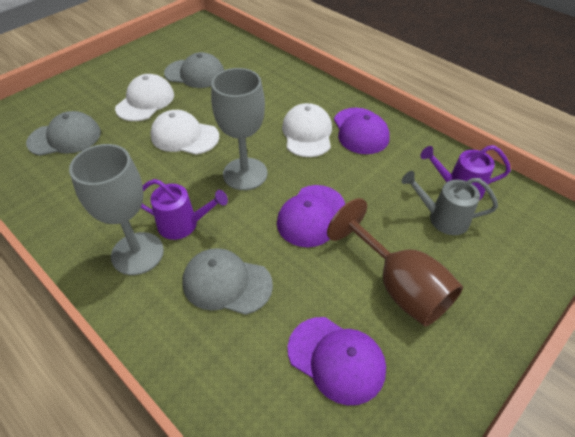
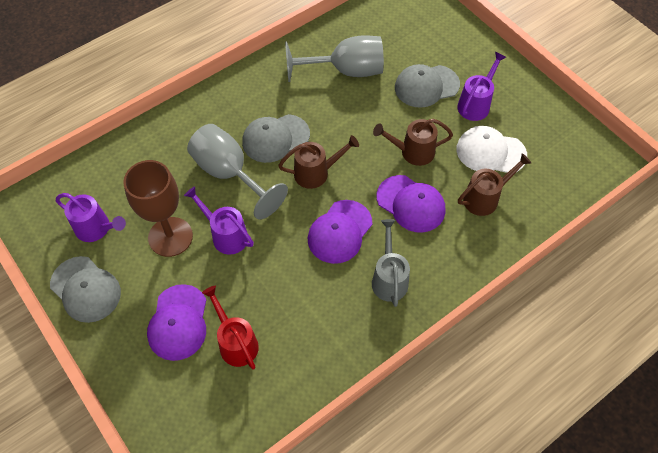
brown watering can: none = 0 -> [278,135,359,189] [373,119,453,166] [458,153,531,216] = 3
purple watering can: [141,179,228,240] [420,145,511,199] = 2 -> [56,193,126,242] [184,186,254,255] [457,52,506,121] = 3
red watering can: none = 0 -> [202,286,259,370] = 1
white cap: [115,74,174,121] [150,110,219,155] [282,103,332,157] = 3 -> [456,126,527,173] = 1

